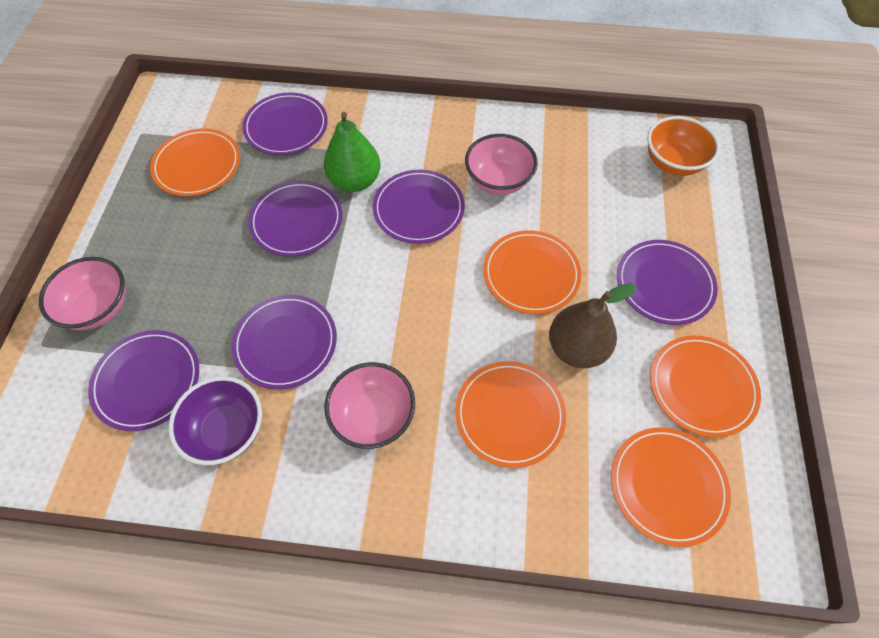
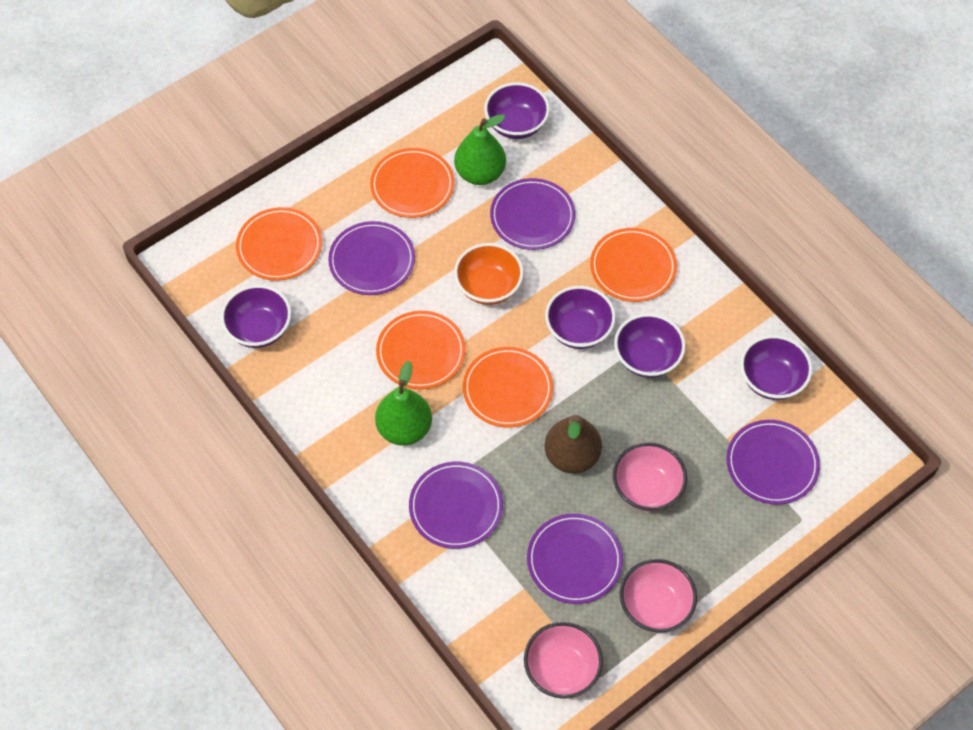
green pear: [324,112,381,192] = 1 -> [375,361,432,446] [454,114,506,185] = 2
purple bowl: [169,376,262,465] = 1 -> [221,285,291,348] [484,82,550,139] [545,286,616,349] [614,313,686,378] [740,335,812,400] = 5
purple plate: [88,330,199,431] [232,295,337,389] [242,92,328,155] [249,181,342,257] [373,170,465,244] [617,240,718,325] = 6 -> [328,221,415,295] [409,462,503,549] [490,178,575,250] [527,514,623,604] [727,420,820,505] = 5

